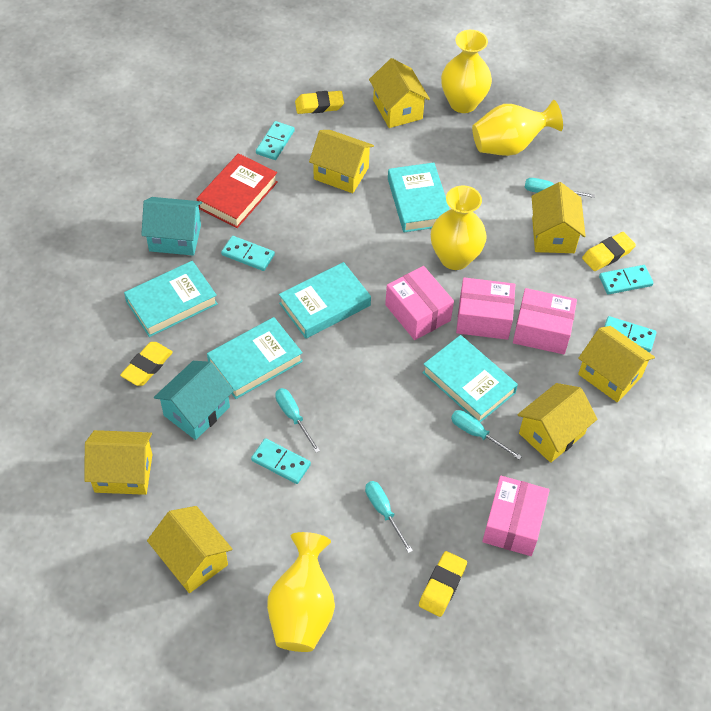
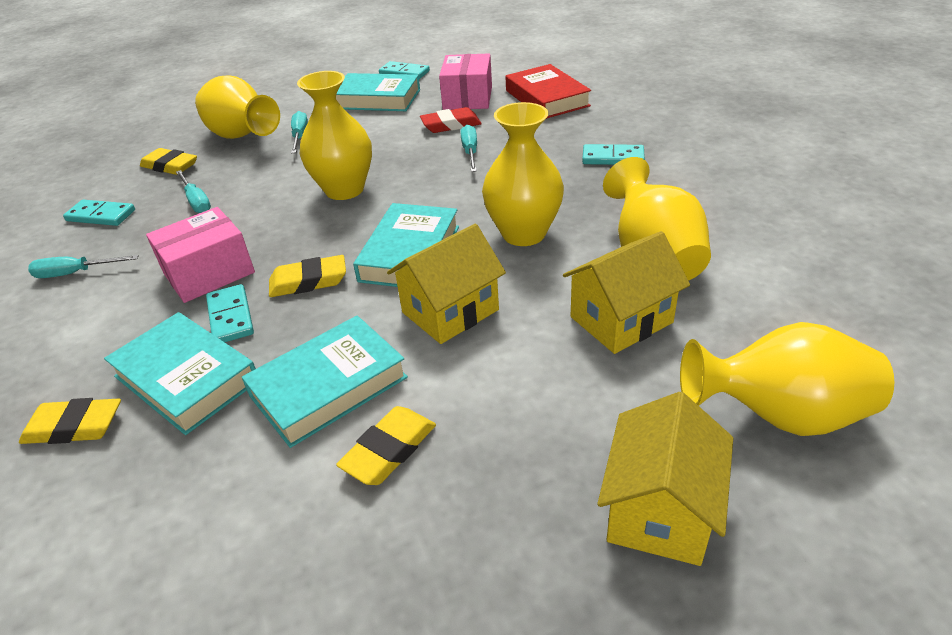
pink box: [385,266,454,340] [456,277,515,340] [482,476,550,556] [513,288,577,354] = 4 -> [146,207,255,303] [439,53,492,110] = 2
red eraser: none = 0 -> [420,107,482,133] = 1
turquoise book: [124,261,218,337] [207,317,303,399] [279,262,371,339] [388,163,450,232] [422,335,518,423] = 5 -> [104,312,256,435] [242,315,408,448] [336,73,420,111] [353,203,459,287] = 4
turquoise domino: [221,236,275,271] [251,438,311,484] [256,121,295,160] [599,265,653,294] [604,316,657,352] = 5 -> [63,200,135,226] [206,284,254,342] [379,61,430,79] [582,144,645,165] = 4
turquoise house: [141,197,202,256] [154,361,234,440] = 2 -> none = 0
yellow house: [85,430,152,495] [147,506,232,593] [309,130,374,193] [369,58,430,128] [517,383,597,463] [531,182,586,253] [578,326,655,403] = 7 -> [387,224,506,344] [563,231,690,354] [597,392,733,566] = 3
yellow vase: [267,532,335,652] [431,185,487,270] [441,30,492,113] [472,100,563,156] = 4 -> [195,75,280,139] [297,71,372,200] [482,102,564,246] [603,157,711,281] [680,322,894,436] = 5

